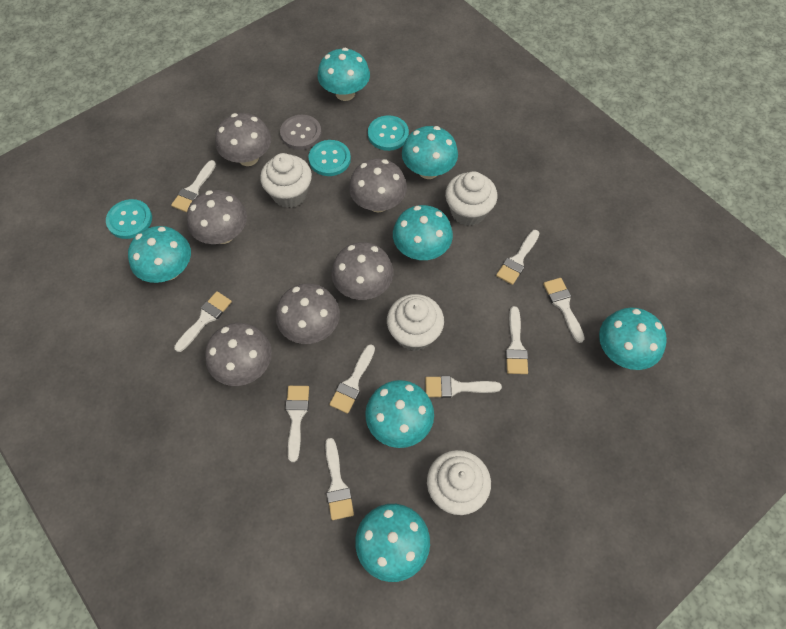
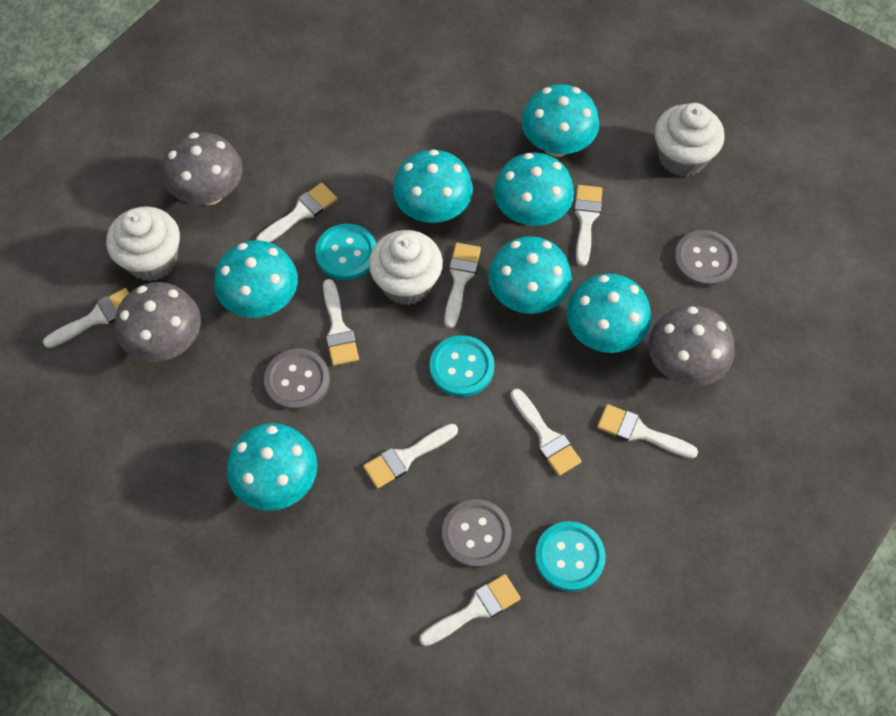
grey button: [280,115,322,150] = 1 -> [264,349,330,411] [442,499,511,568] [674,230,737,287] = 3
grey mushroom: [187,190,247,244] [205,323,272,386] [215,113,271,166] [276,283,340,344] [331,242,393,300] [349,159,407,212] = 6 -> [115,282,201,362] [163,132,242,205] [648,305,735,386] = 3
white cupcake: [260,153,312,208] [387,294,444,351] [427,450,491,515] [445,171,497,226] = 4 -> [106,206,180,281] [369,230,443,305] [654,103,725,177] = 3

